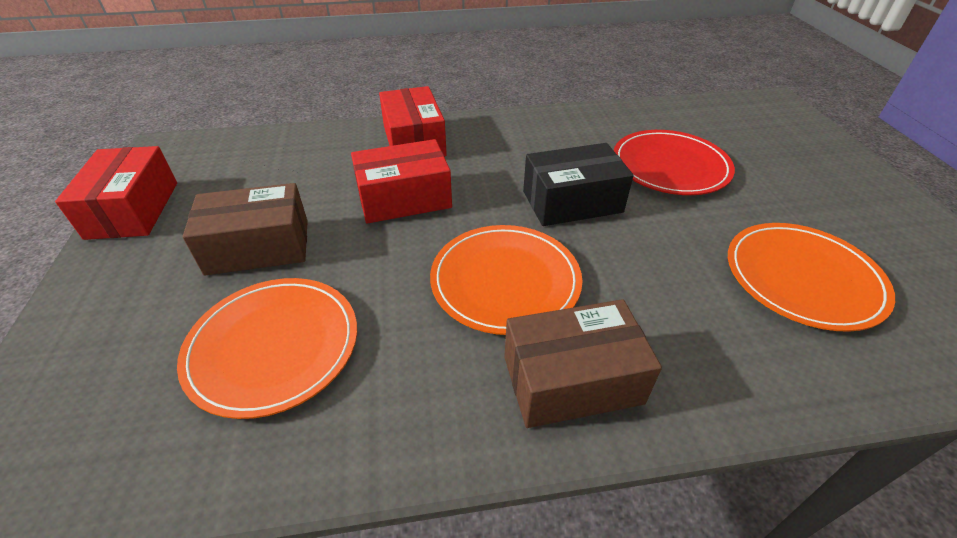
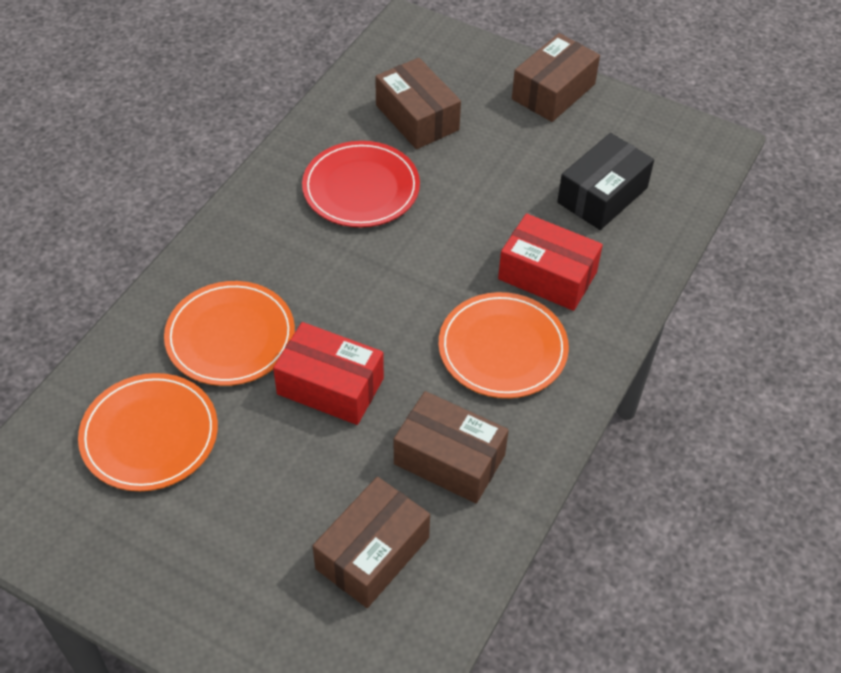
brown box: [183,183,308,276] [504,299,662,428] = 2 -> [313,477,430,608] [375,58,461,149] [394,391,509,503] [512,33,600,122] = 4
red box: [55,146,177,240] [351,139,452,223] [379,86,447,156] = 3 -> [273,322,384,425] [498,213,603,311] = 2

